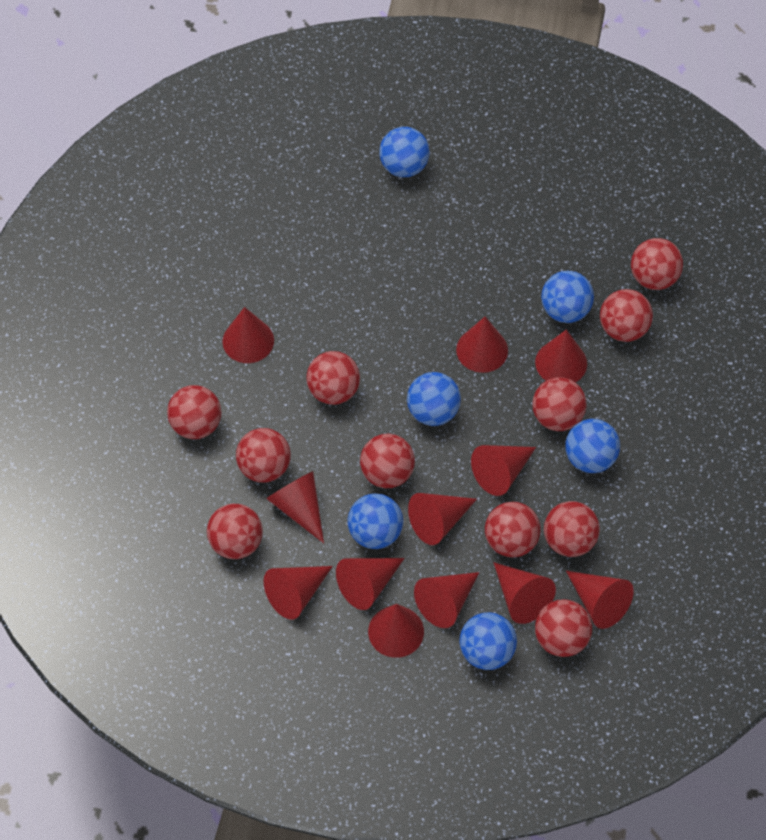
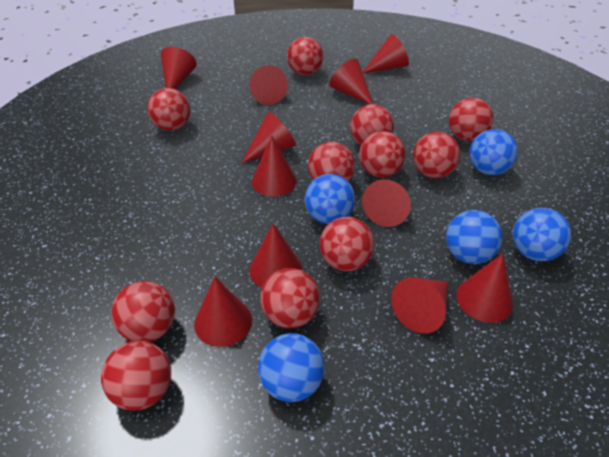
blue ball: [348,493,403,549] [379,127,430,177] [407,372,461,426] [459,612,517,670] [541,271,594,323] [565,419,620,473] = 6 -> [258,333,325,402] [305,174,355,224] [446,210,503,264] [469,129,518,175] [513,208,571,261] = 5
red cone: [222,307,274,363] [264,566,333,620] [266,471,324,543] [336,558,405,610] [368,604,424,658] [408,493,477,545] [414,572,480,628] [456,317,508,373] [471,445,536,496] [494,563,556,624] [535,329,587,382] [566,571,634,629] = 12 -> [161,47,197,89] [194,277,252,347] [241,112,296,163] [249,65,288,105] [249,223,302,288] [252,136,297,197] [329,59,373,104] [362,179,411,227] [363,34,409,73] [391,277,448,334] [456,253,513,323] = 11

